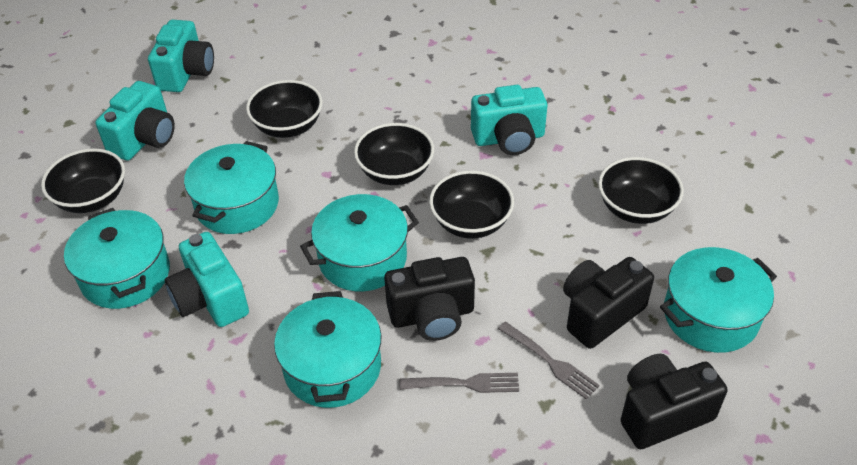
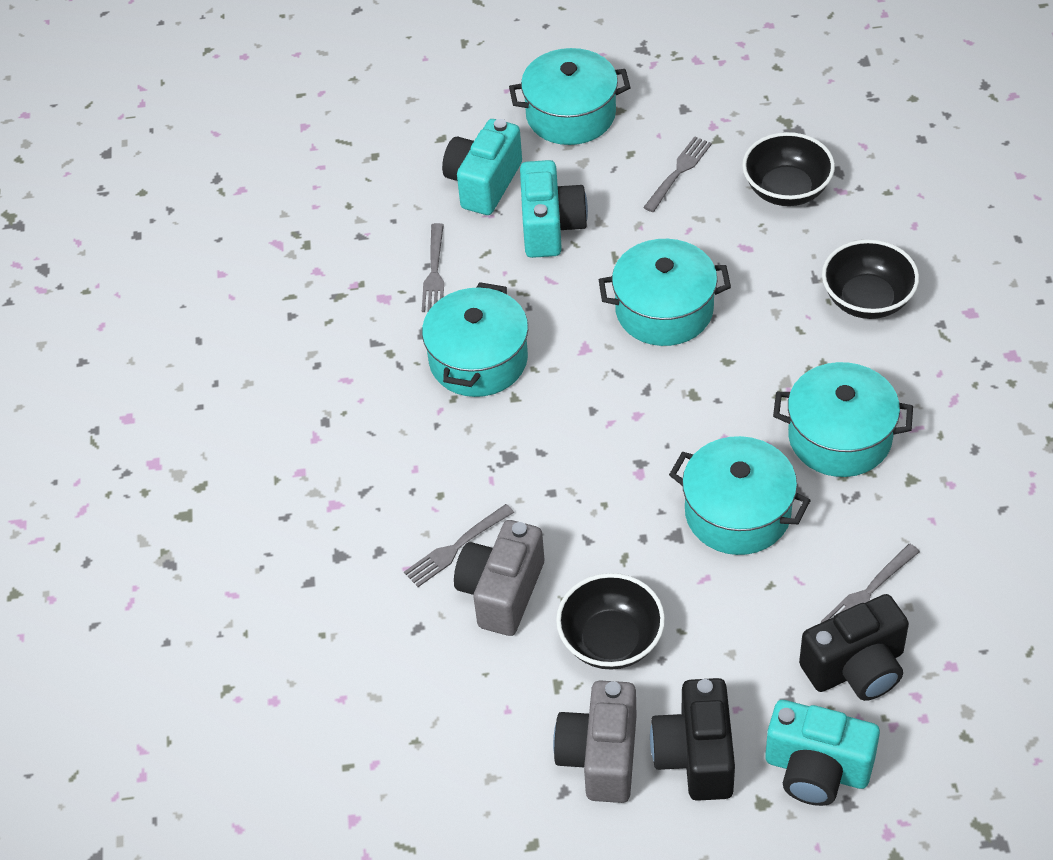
black bowl: [41,148,125,213] [246,80,323,138] [354,123,434,185] [429,171,514,239] [598,157,684,224] = 5 -> [556,573,665,670] [742,132,835,206] [822,239,919,319] = 3
black camera: [384,257,475,341] [563,257,654,349] [621,354,728,449] = 3 -> [650,678,735,801] [799,594,909,701] = 2
grey camera: none = 0 -> [454,520,544,636] [553,681,636,803] = 2
grey fork: [399,373,519,393] [498,322,600,400] = 2 -> [404,504,514,587] [422,223,444,312] [643,136,712,212] [821,544,920,623] = 4
turquoise camera: [96,81,175,160] [148,20,214,92] [165,232,249,327] [471,85,547,155] = 4 -> [442,119,522,215] [520,160,588,258] [765,700,880,806] = 3

